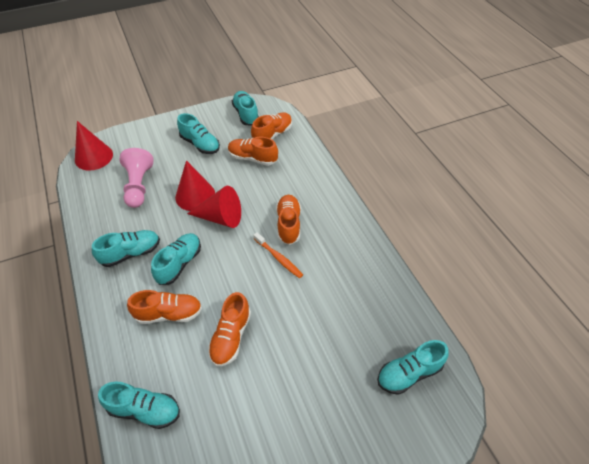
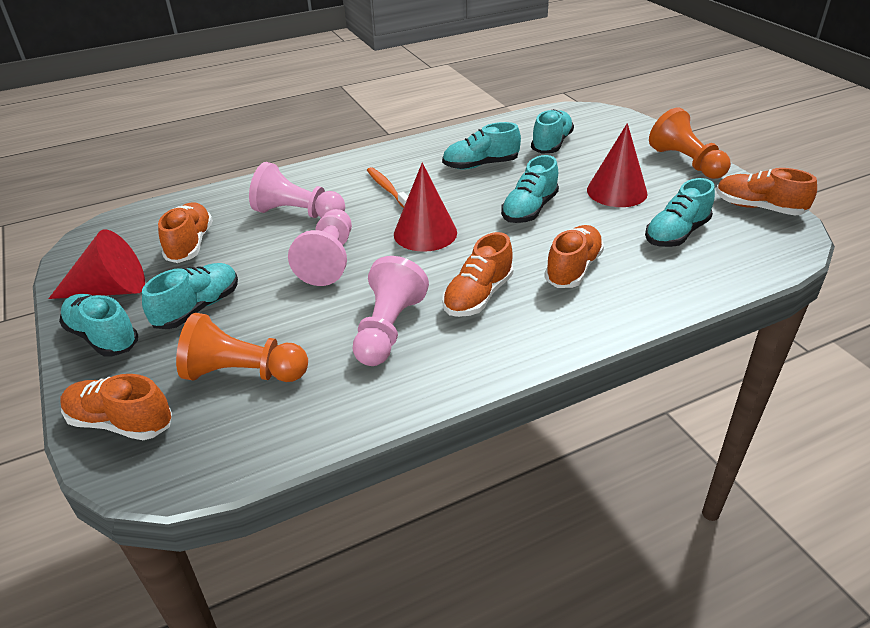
orange pawn: none = 0 -> [176,313,308,382] [649,108,731,179] = 2
pink pawn: [120,148,153,208] = 1 -> [249,162,345,218] [288,209,352,286] [353,256,429,366] = 3

